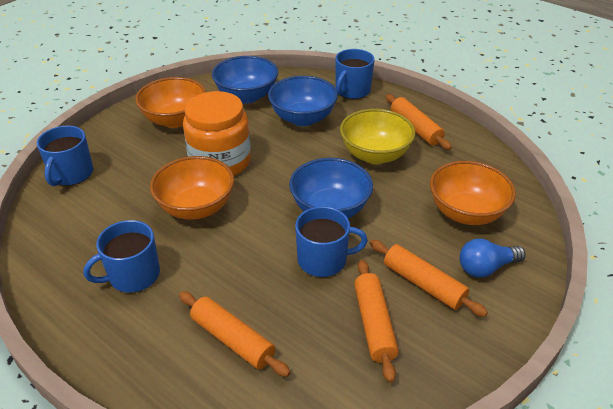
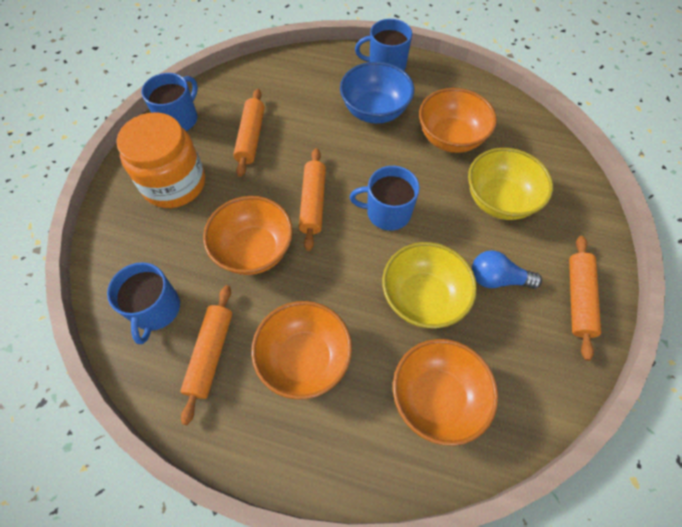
blue bowl: [212,56,278,103] [268,76,338,126] [289,158,373,218] = 3 -> [340,62,414,124] = 1
orange bowl: [135,77,206,128] [150,156,234,220] [430,161,516,225] = 3 -> [203,196,293,275] [251,301,352,400] [393,339,498,446] [419,88,497,153] = 4
yellow bowl: [340,109,416,164] = 1 -> [382,242,477,328] [468,148,553,220] = 2

